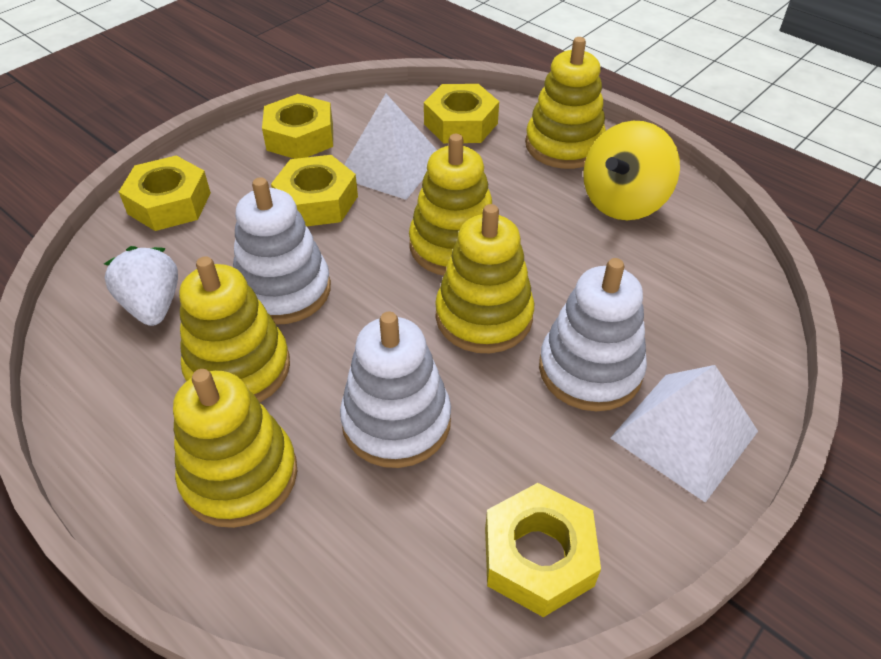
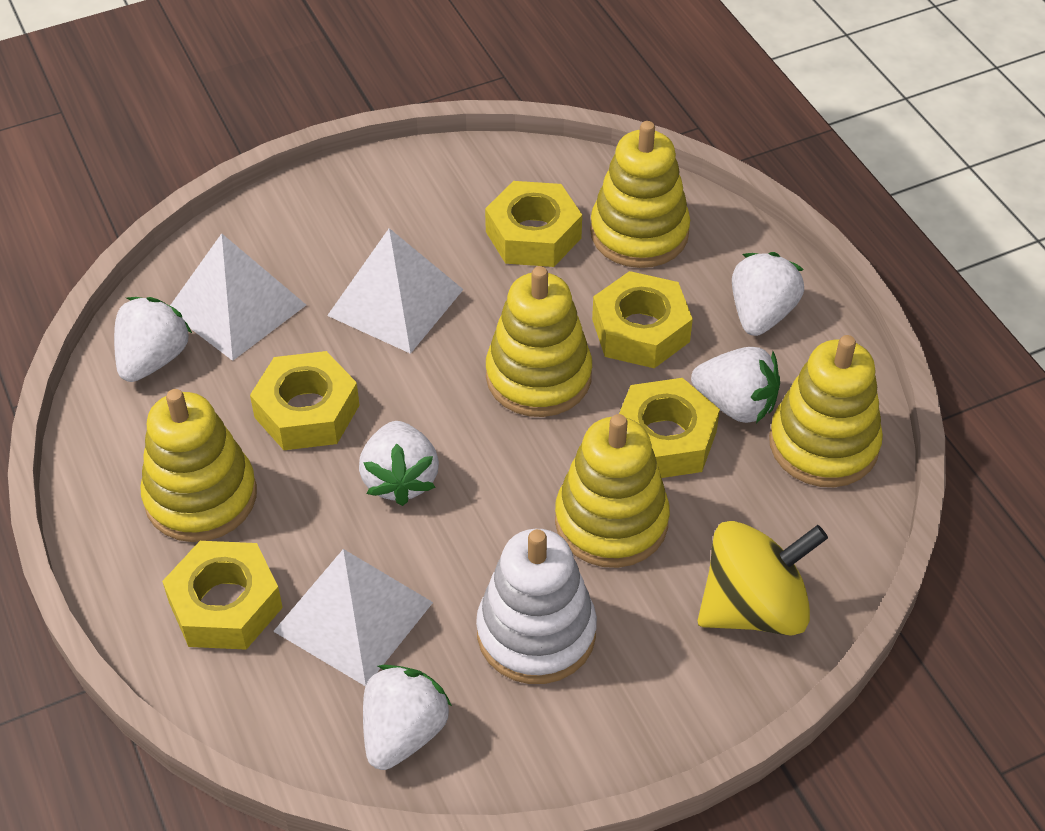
white pyramid: [344,94,437,200] [610,365,758,503] = 2 -> [170,233,306,361] [273,549,433,686] [327,228,464,354] = 3
white stacking toy: [233,177,331,325] [340,312,451,468] [539,258,647,411] = 3 -> [476,529,597,684] = 1
white strawberry: [104,246,178,326] = 1 -> [114,297,193,382] [359,421,439,506] [363,665,452,770] [691,347,780,423] [732,252,804,336] = 5

